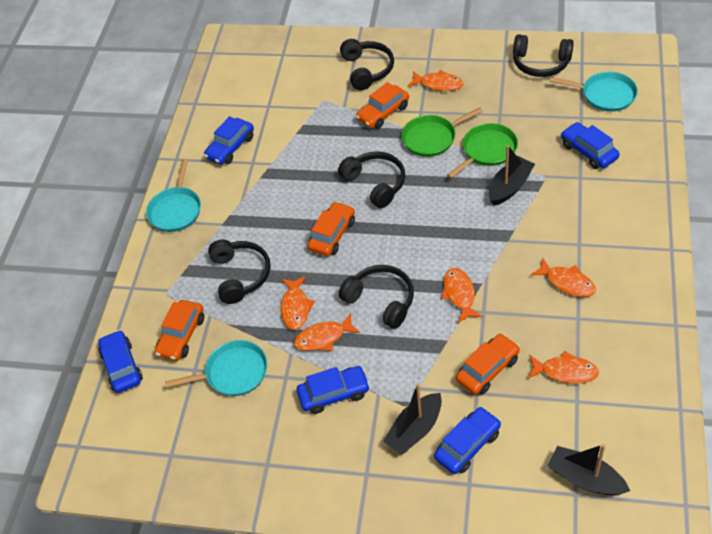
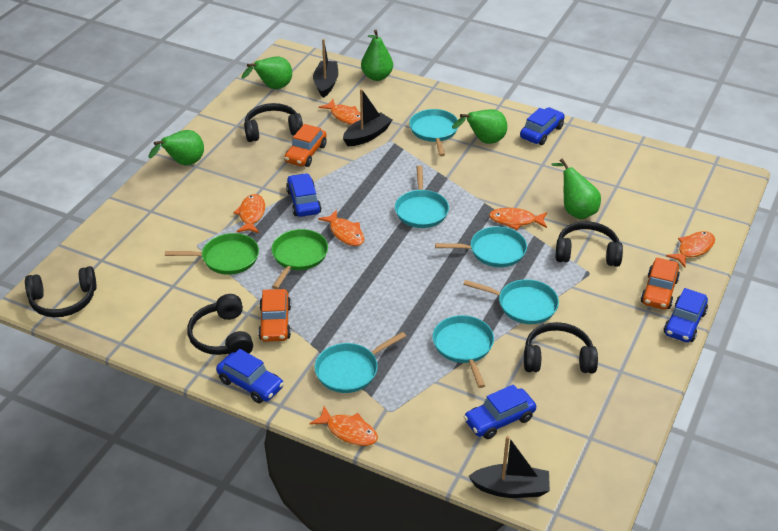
green pear: none = 0 -> [149,130,204,166] [241,57,292,89] [361,30,393,81] [452,109,507,144] [551,158,601,219] = 5
orange car: [155,300,204,361] [307,201,355,256] [356,82,409,129] [456,333,520,395] = 4 -> [258,289,291,342] [284,124,327,167] [641,257,680,310] = 3
turquoise pan: [146,159,201,232] [165,340,267,396] [550,72,638,112] = 3 -> [314,332,406,393] [395,166,449,228] [409,109,458,156] [433,315,494,388] [435,226,527,267] [463,279,559,324] = 6

